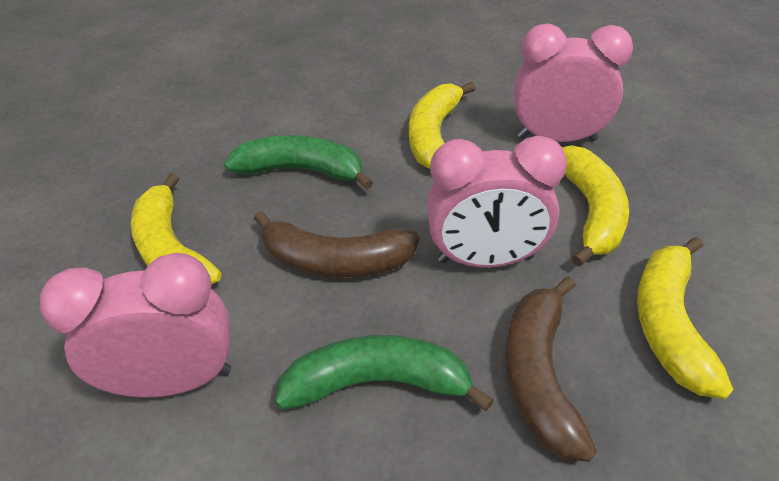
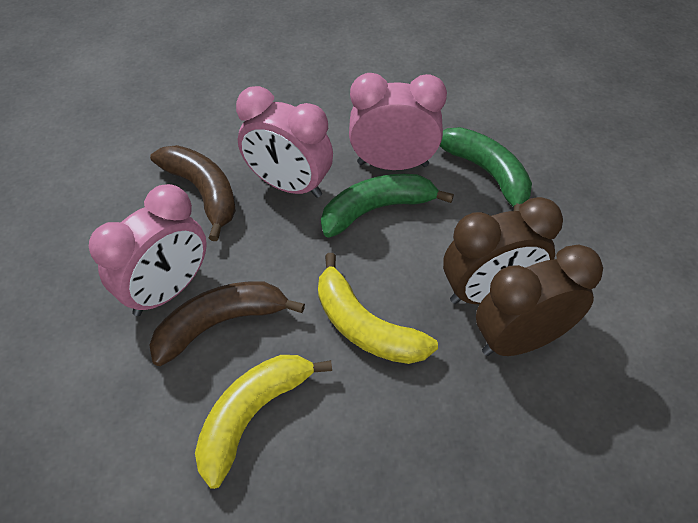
brown clock: none = 0 -> [443,197,563,304] [476,244,603,356] = 2
yellow banana: [131,173,221,284] [409,82,476,169] [562,145,629,267] [637,237,733,399] = 4 -> [195,355,332,489] [318,253,438,364] = 2

